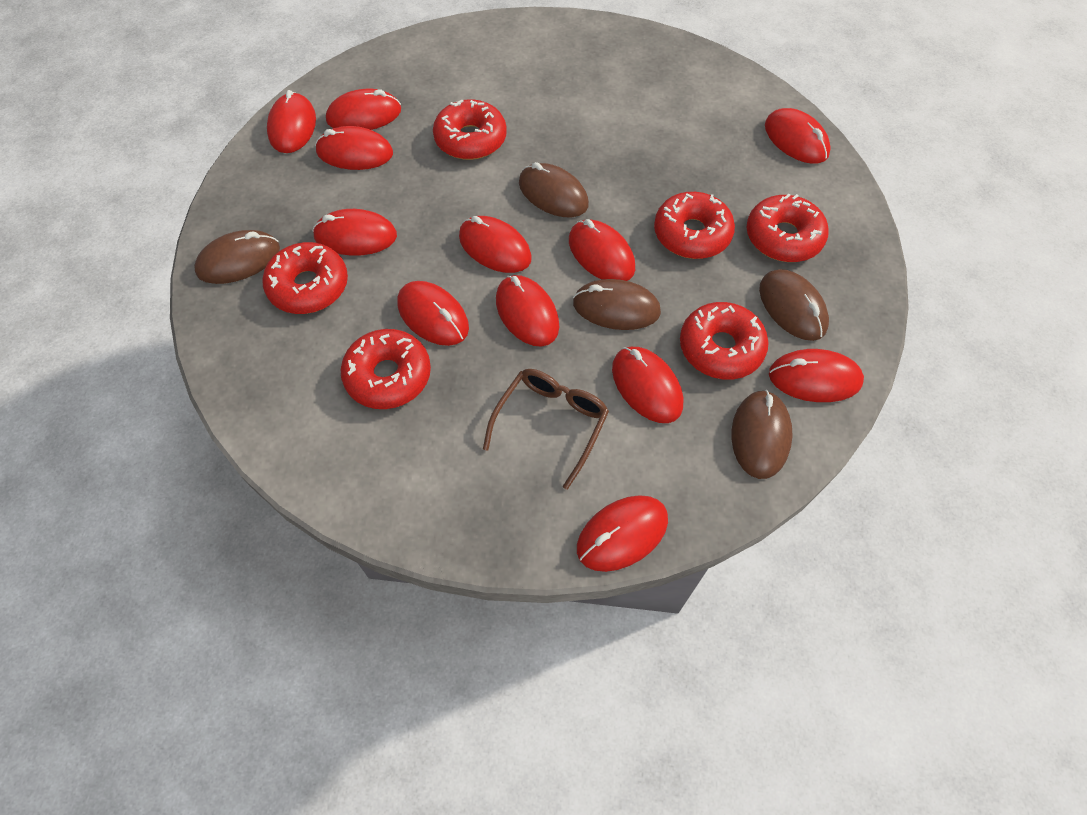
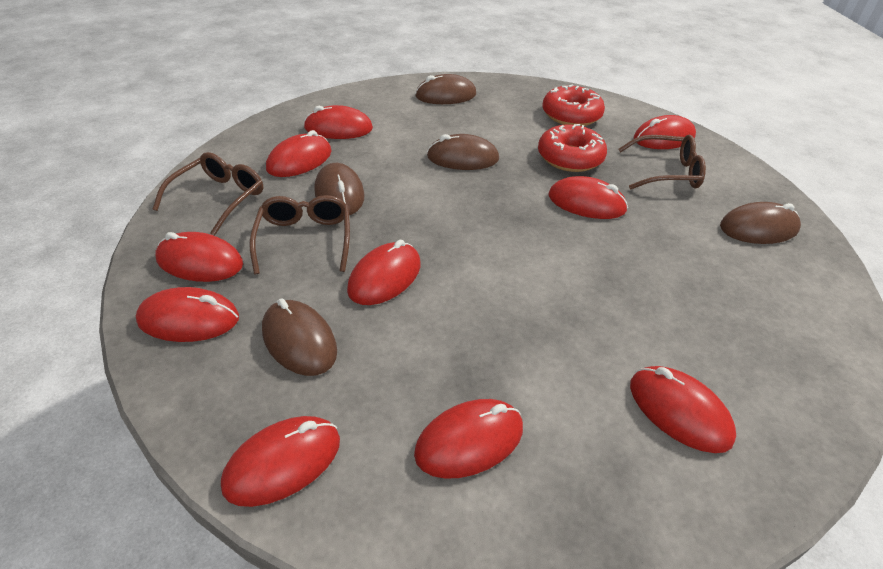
brown glasses: [483,369,609,490] = 1 -> [153,152,263,236] [250,195,350,274] [618,135,706,190] = 3
red donut: [262,242,348,314] [341,329,431,409] [433,99,507,160] [654,192,735,259] [680,302,769,380] [746,193,829,262] = 6 -> [538,124,607,172] [542,85,605,126] = 2
red mouse: [267,90,316,153] [312,209,397,256] [315,126,393,170] [326,89,401,130] [397,281,469,346] [459,216,532,273] [496,275,559,347] [569,219,635,281] [577,495,668,572] [612,347,683,423] [765,108,831,164] [769,349,864,402] = 12 -> [136,287,239,342] [156,232,243,282] [221,416,340,507] [266,130,332,177] [304,105,373,139] [347,240,421,305] [414,399,523,479] [548,176,628,219] [630,366,736,453] [634,115,696,149] = 10

